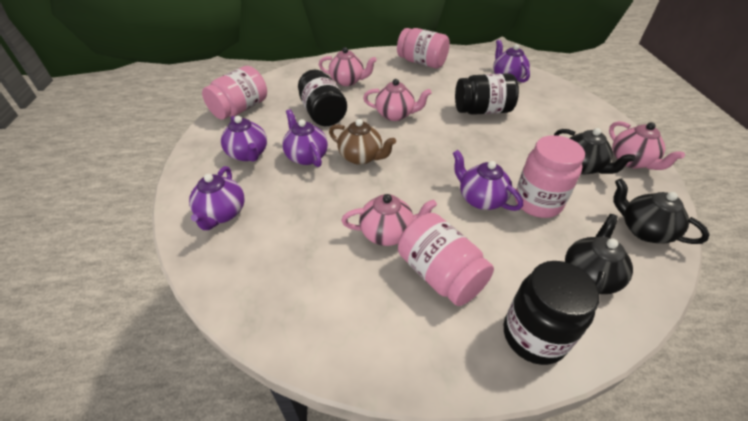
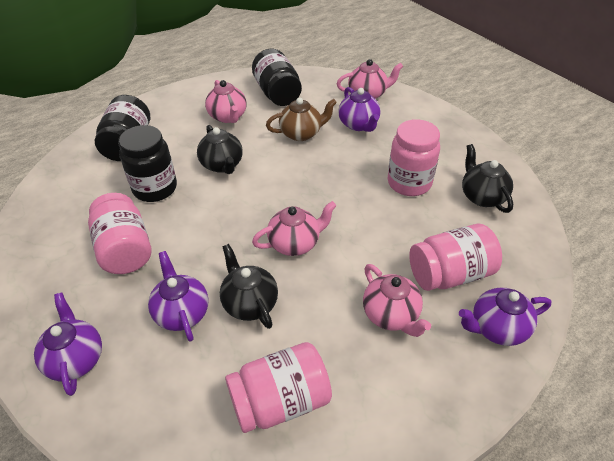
purple teapot: [189,166,245,230] [221,116,267,162] [282,109,328,167] [453,150,523,211] [493,40,530,83] = 5 -> [34,293,102,396] [148,251,209,342] [338,87,381,132] [459,288,552,346] = 4

